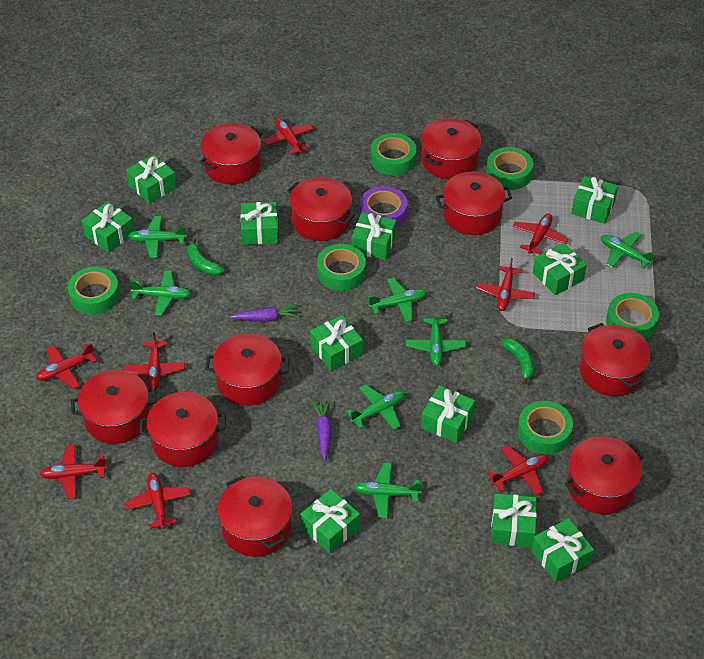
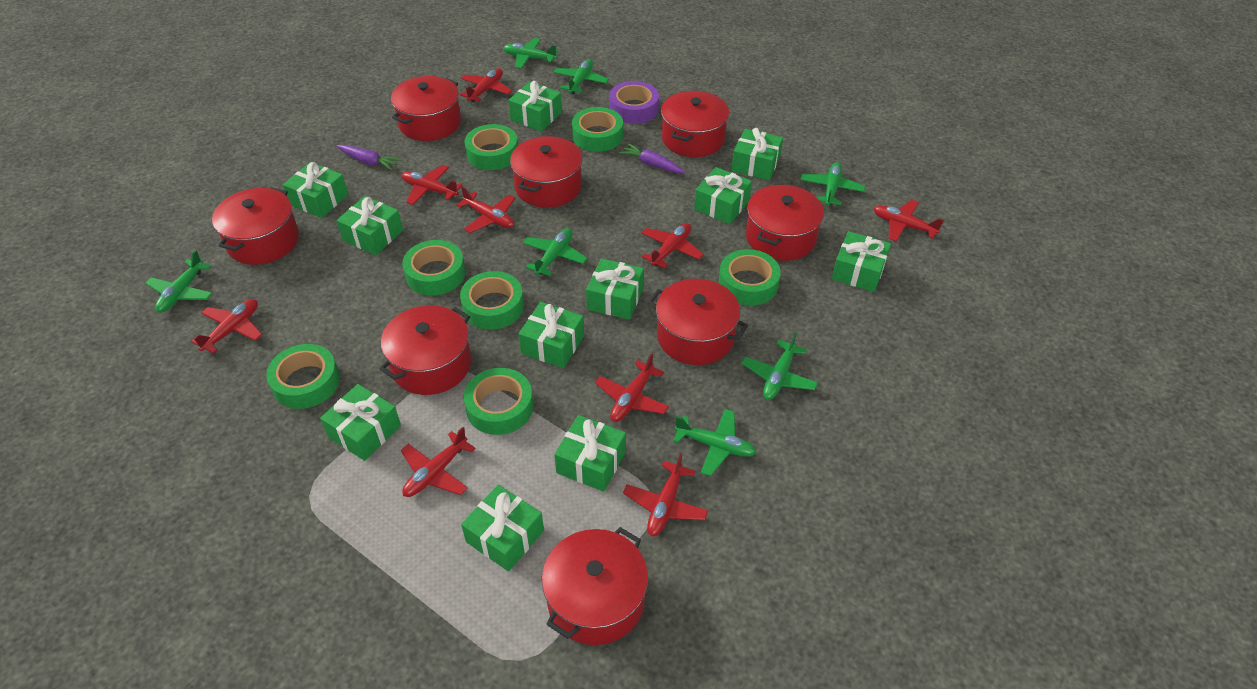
green banana: [187,238,224,276] [501,338,535,385] = 2 -> none = 0
green tape: [68,267,120,314] [317,244,366,291] [371,133,416,175] [486,147,534,190] [518,401,573,454] [606,293,659,340] = 6 -> [266,344,340,409] [402,240,465,296] [460,271,524,330] [464,368,534,435] [465,124,518,170] [572,107,623,152] [719,249,781,306] = 7
red plane: [36,343,97,389] [40,444,107,499] [124,332,185,389] [124,473,190,529] [263,118,314,154] [476,258,535,311] [487,445,548,496] [513,214,568,254] = 8 -> [191,299,262,354] [401,427,476,497] [402,165,463,205] [456,186,515,233] [460,68,512,102] [595,353,669,422] [623,453,708,536] [642,223,704,268] [874,200,944,242] = 9
red pot: [71,370,157,444] [140,392,226,467] [199,123,262,184] [205,334,289,406] [218,476,292,557] [287,177,355,241] [421,118,481,179] [436,171,512,235] [565,436,644,514] [580,323,651,396] = 10 -> [212,187,299,265] [379,305,471,395] [391,76,461,141] [510,136,582,208] [542,527,648,645] [648,279,748,365] [661,91,729,157] [746,185,824,261] = 8

